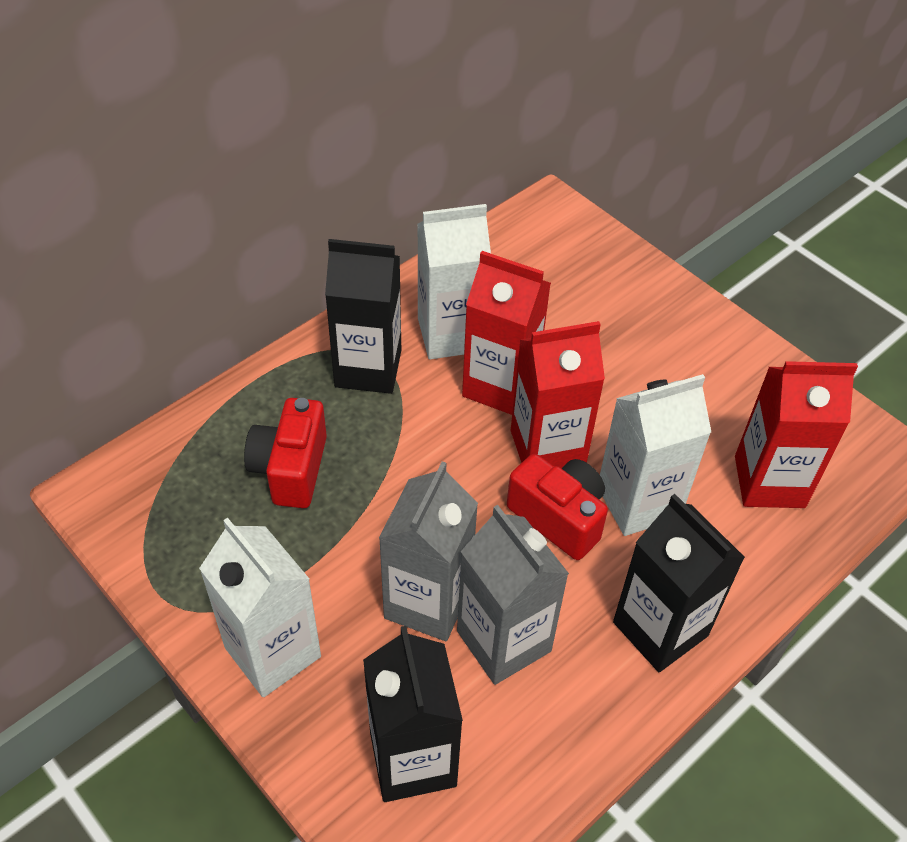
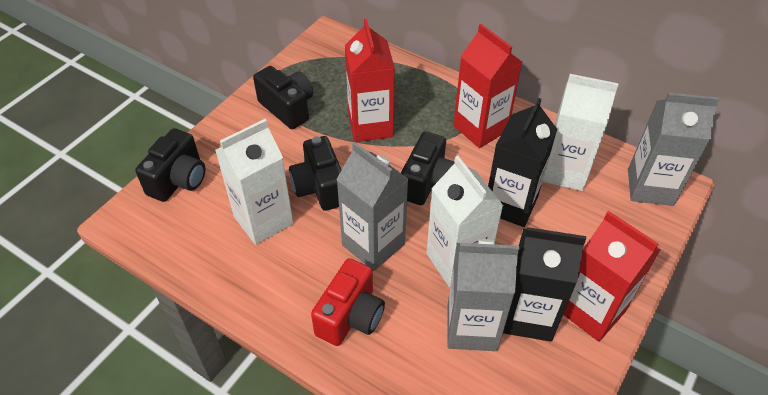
black camera: none = 0 -> [135,128,206,202] [253,66,313,129] [289,136,341,211] [401,131,455,205] = 4
black carton: [325,239,401,394] [363,626,463,802] [613,494,745,672] = 3 -> [488,98,557,227] [503,227,586,342] = 2
grey carton: [379,461,478,641] [457,505,569,685] = 2 -> [336,142,408,271] [447,239,519,351] [628,93,720,206] = 3
red camera: [244,398,327,508] [507,454,608,560] = 2 -> [311,258,385,346] = 1

